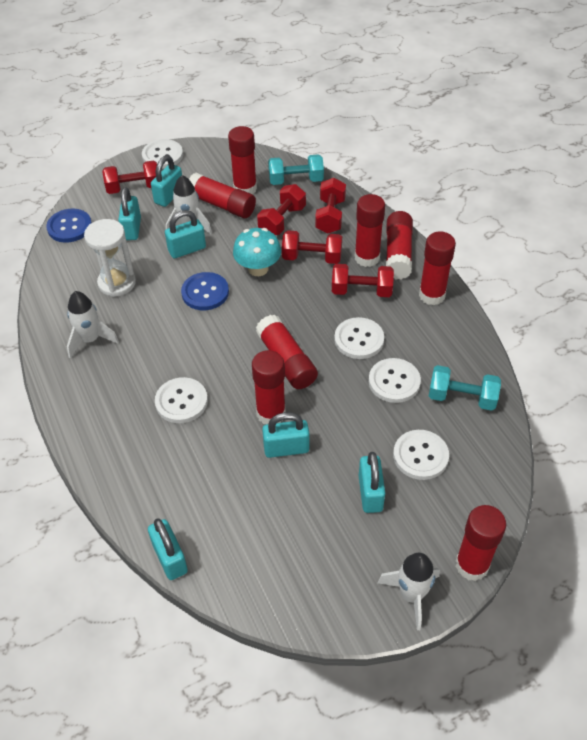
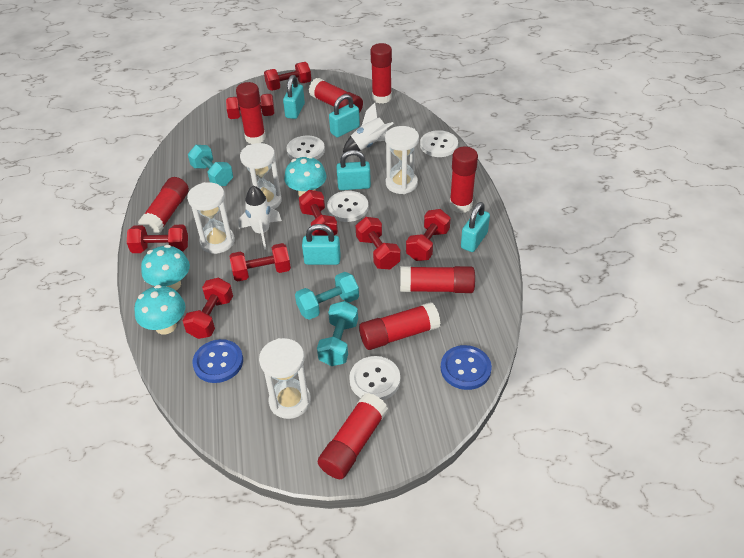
red dumbbell: [102,160,157,194] [257,184,306,235] [282,230,342,264] [315,178,346,234] [332,264,394,297] = 5 -> [127,225,188,253] [182,277,233,339] [226,94,274,119] [230,243,291,282] [264,62,311,91] [299,190,338,236] [356,217,400,269] [406,209,451,261] = 8
turquoise dumbbell: [268,154,324,185] [429,365,501,411] = 2 -> [188,145,233,186] [295,272,359,320] [317,301,358,366] = 3
turquoise mushroom: [233,228,281,276] = 1 -> [134,285,185,335] [141,245,190,290] [284,156,327,197] = 3
turquoise padlock: [118,187,141,240] [148,518,188,580] [151,155,182,207] [165,210,206,259] [262,412,309,458] [359,452,385,513] = 6 -> [283,75,305,119] [302,224,341,265] [329,94,360,138] [336,150,371,190] [461,202,490,252] = 5
white button: [142,139,183,169] [155,377,208,423] [334,317,384,359] [369,358,421,403] [393,430,449,480] = 5 -> [287,136,325,159] [327,191,368,222] [349,356,400,400] [420,130,458,157] = 4
white hourglass: [84,219,136,297] = 1 -> [187,182,235,254] [240,143,282,209] [259,338,311,419] [385,126,419,194] = 4
white rocket: [67,291,119,359] [166,175,212,234] [378,553,440,630] = 3 -> [238,185,282,250] [343,103,394,152] = 2

